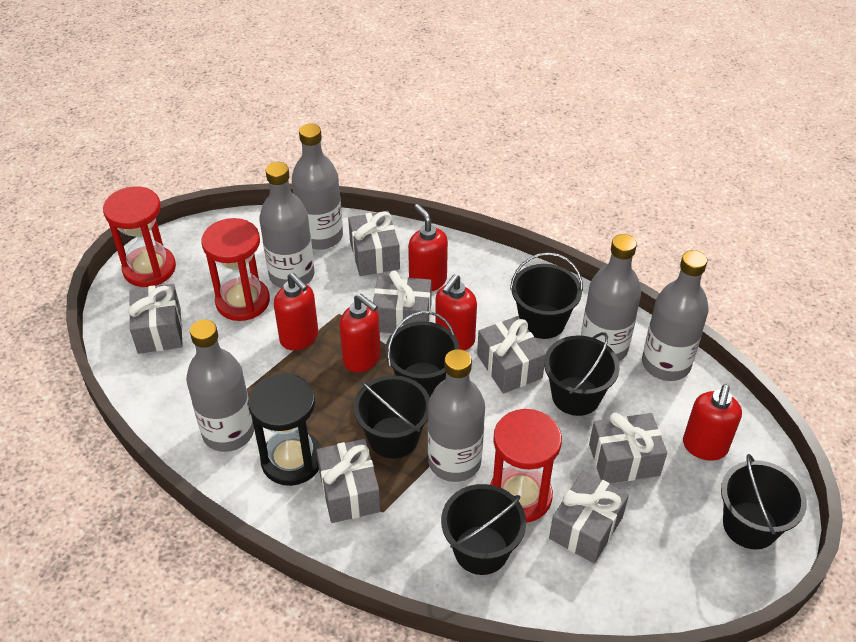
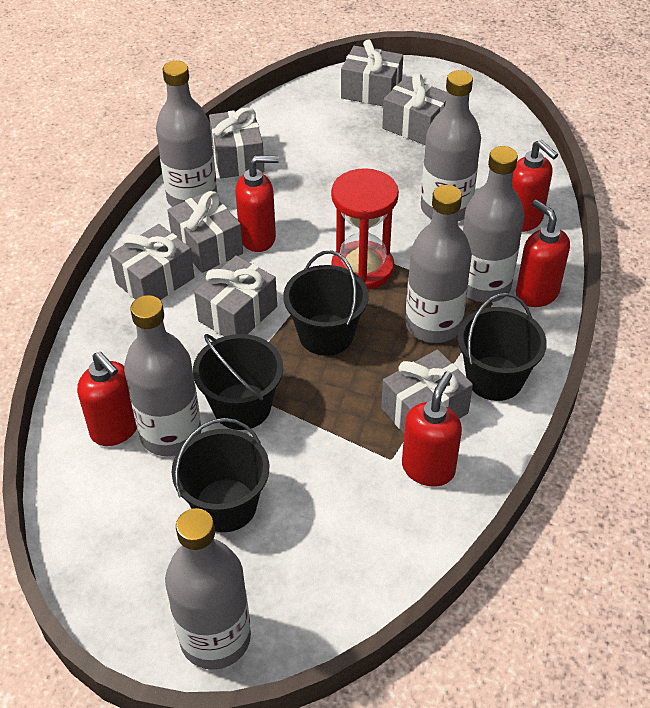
black bucket: [354,375,430,459] [385,311,459,397] [441,484,526,575] [510,252,583,339] [544,332,620,416] [721,454,807,550] = 6 -> [172,418,269,532] [193,334,283,430] [284,251,369,356] [457,293,547,401] = 4
black hourglass: [248,373,321,486] = 1 -> none = 0
red hourglass: [103,186,176,287] [201,218,270,321] [490,409,562,523] = 3 -> [331,168,399,290] = 1

